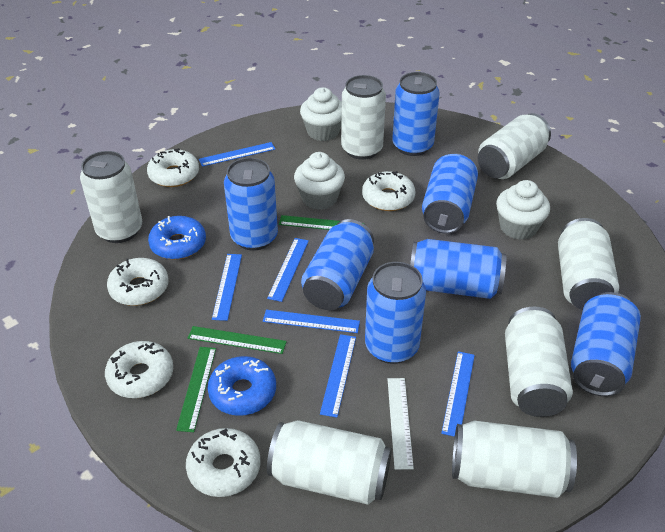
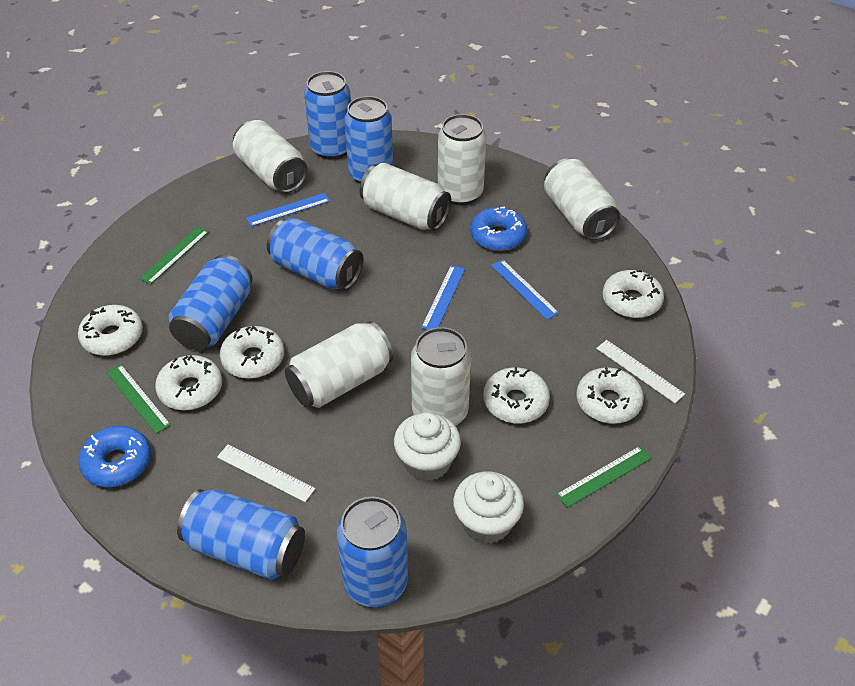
blue can: [224,158,278,251] [301,219,374,310] [365,262,426,364] [392,72,440,156] [410,239,506,299] [422,153,478,234] [571,292,641,396] = 7 -> [169,255,253,350] [177,489,305,580] [267,217,363,291] [304,71,351,160] [337,497,408,607] [344,96,393,184] = 6
blue ruler: [199,142,275,167] [212,254,242,321] [263,310,360,333] [267,238,309,302] [320,334,356,417] [441,351,475,437] = 6 -> [246,193,330,227] [421,265,465,330] [491,259,559,320] = 3
white can: [80,151,142,243] [267,420,392,505] [341,75,386,160] [452,421,577,498] [478,113,551,179] [505,307,573,417] [558,218,619,310] = 7 -> [233,120,308,193] [285,321,393,408] [359,163,451,231] [411,327,471,426] [438,114,486,205] [544,158,620,240] = 6
white cupcake: [294,152,345,210] [300,87,342,141] [496,180,550,240] = 3 -> [394,412,461,481] [453,471,524,544] = 2
white donut: [105,341,173,398] [107,258,169,306] [147,148,199,187] [186,428,261,497] [362,171,415,211] = 5 -> [78,305,143,356] [155,355,222,410] [220,326,284,379] [483,367,550,423] [576,367,644,424] [602,270,664,318] = 6
white ruler: [388,378,414,470] = 1 -> [217,445,315,502] [596,340,685,403] = 2

